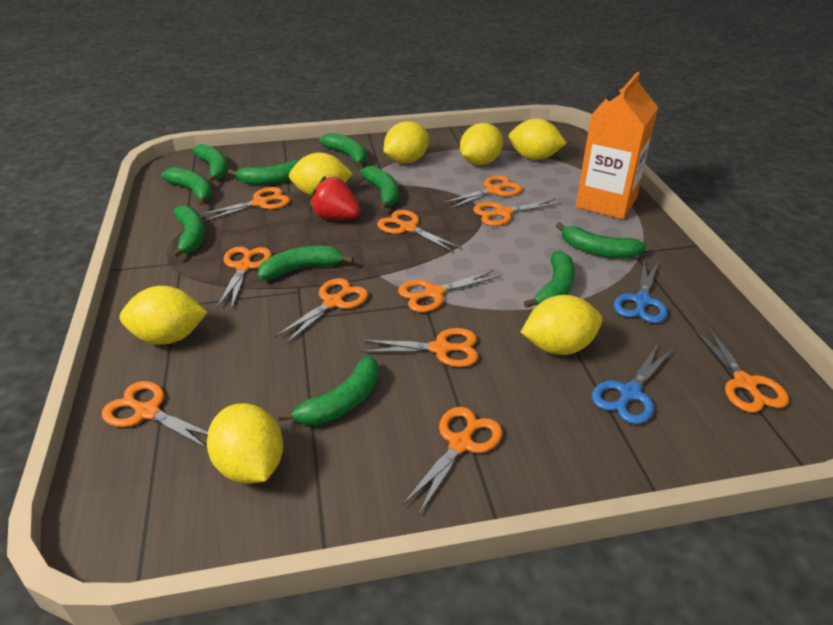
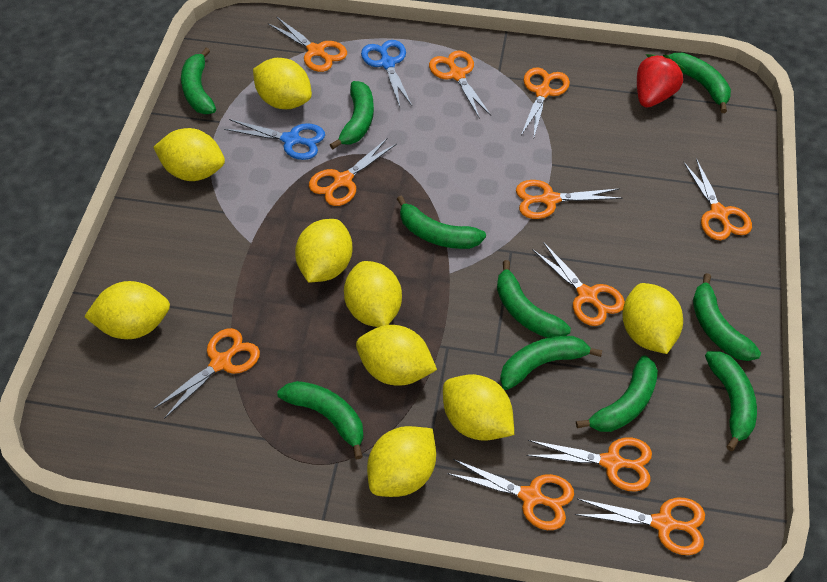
orange carton: [576,72,658,219] = 1 -> none = 0
yellow lemon: [119,286,208,344] [207,403,283,484] [289,153,353,196] [384,121,429,163] [460,123,503,165] [509,119,567,160] [521,295,602,355] = 7 -> [84,281,170,339] [153,128,225,181] [253,58,312,109] [295,219,352,282] [344,261,402,327] [356,325,437,385] [367,426,436,497] [443,374,514,440] [622,283,683,354] = 9

